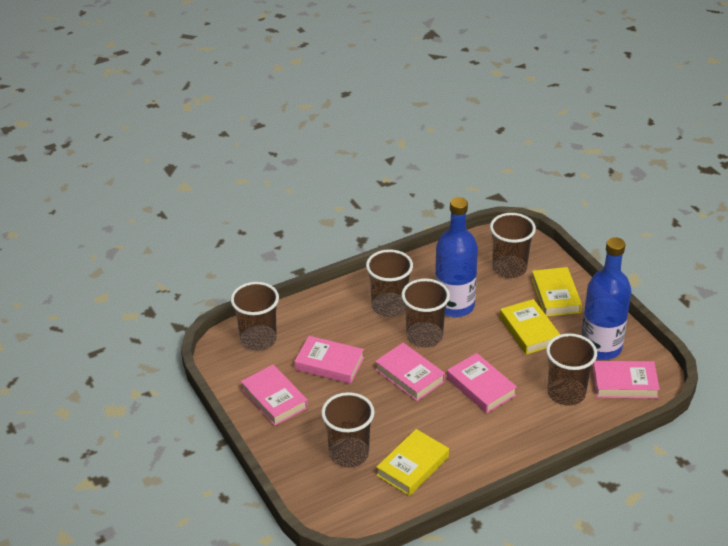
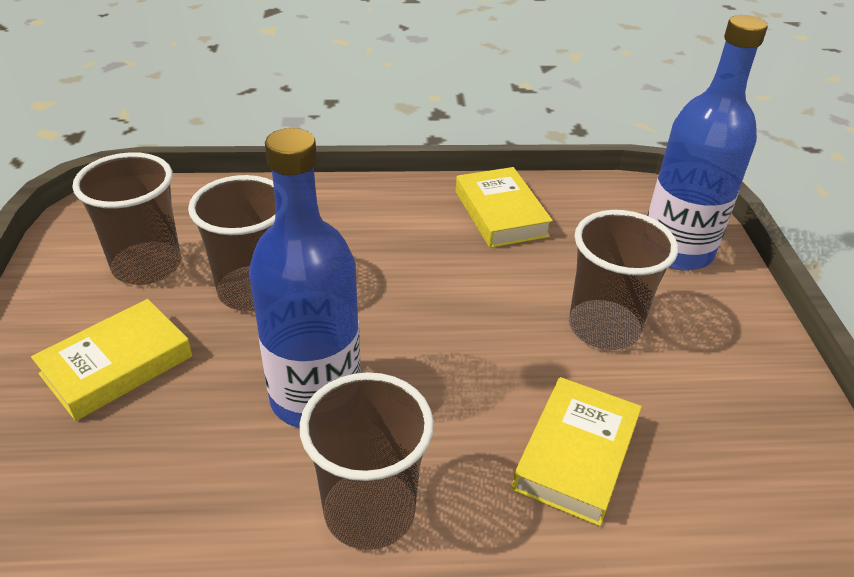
brown cup: [231,282,279,351] [321,392,375,467] [366,249,413,317] [401,278,450,347] [490,213,536,278] [546,333,597,405] = 6 -> [72,152,181,285] [188,175,276,311] [299,372,434,550] [569,210,678,350] = 4
pink book: [240,365,308,426] [295,336,364,384] [375,343,445,401] [447,353,517,413] [592,361,660,398] = 5 -> none = 0

